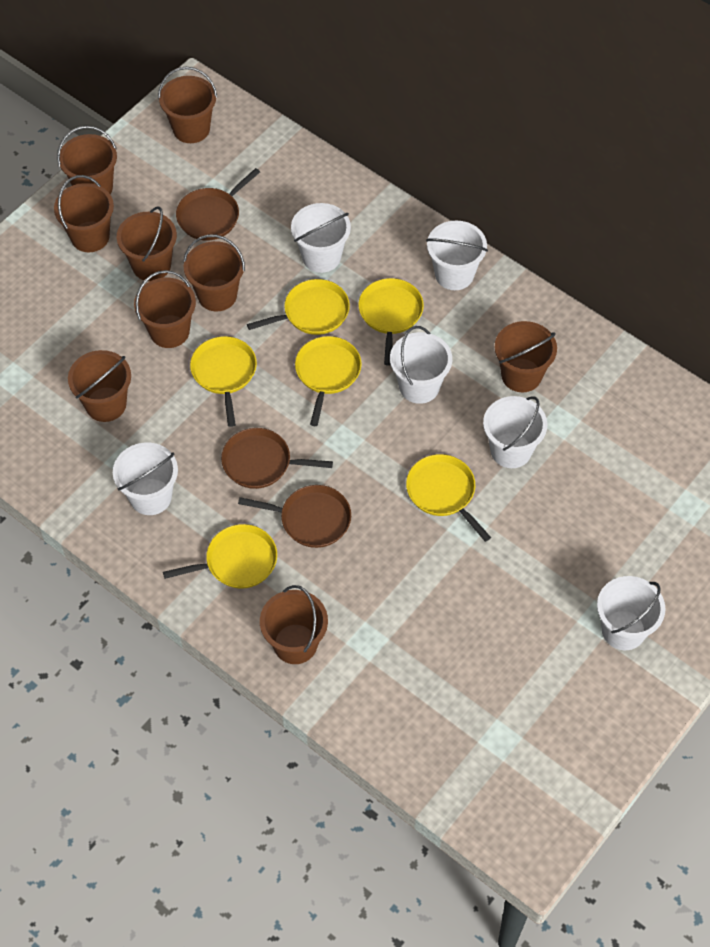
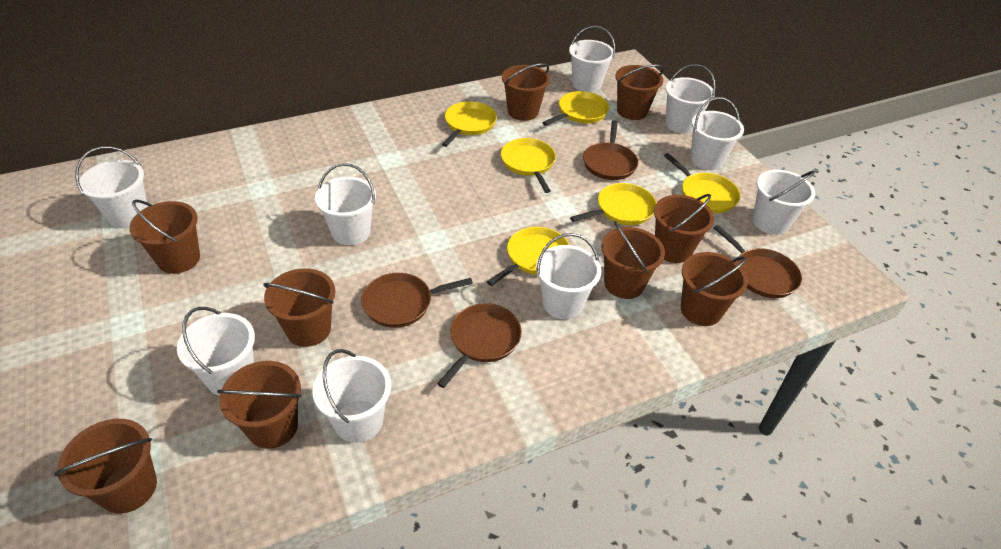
brown pan: [176,168,260,240] [221,428,333,489] [238,485,351,548] = 3 -> [361,273,473,328] [437,303,522,388] [583,120,638,180] [714,225,802,298] = 4
white bucket: [113,443,178,515] [291,203,351,273] [390,326,452,404] [426,221,488,290] [483,396,547,468] [597,576,666,650] = 6 -> [75,146,148,228] [177,307,255,396] [312,349,391,443] [315,163,376,245] [536,233,601,319] [569,26,615,92] [665,64,716,134] [690,97,744,170] [752,170,815,235] = 9

